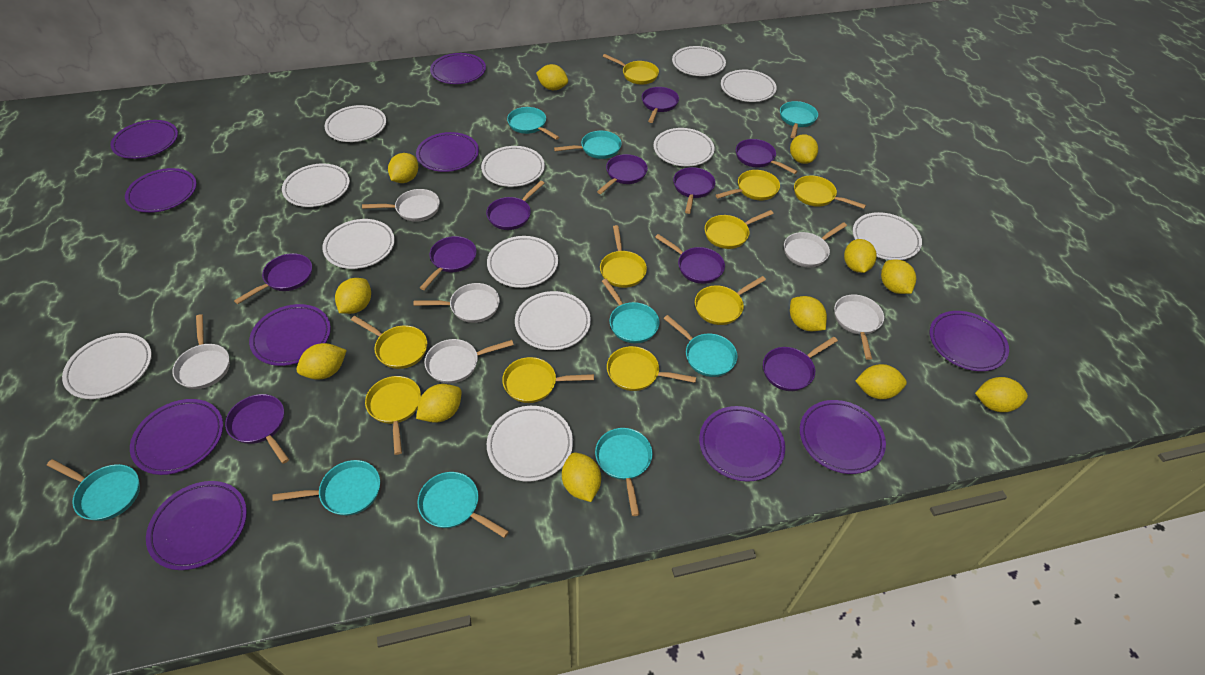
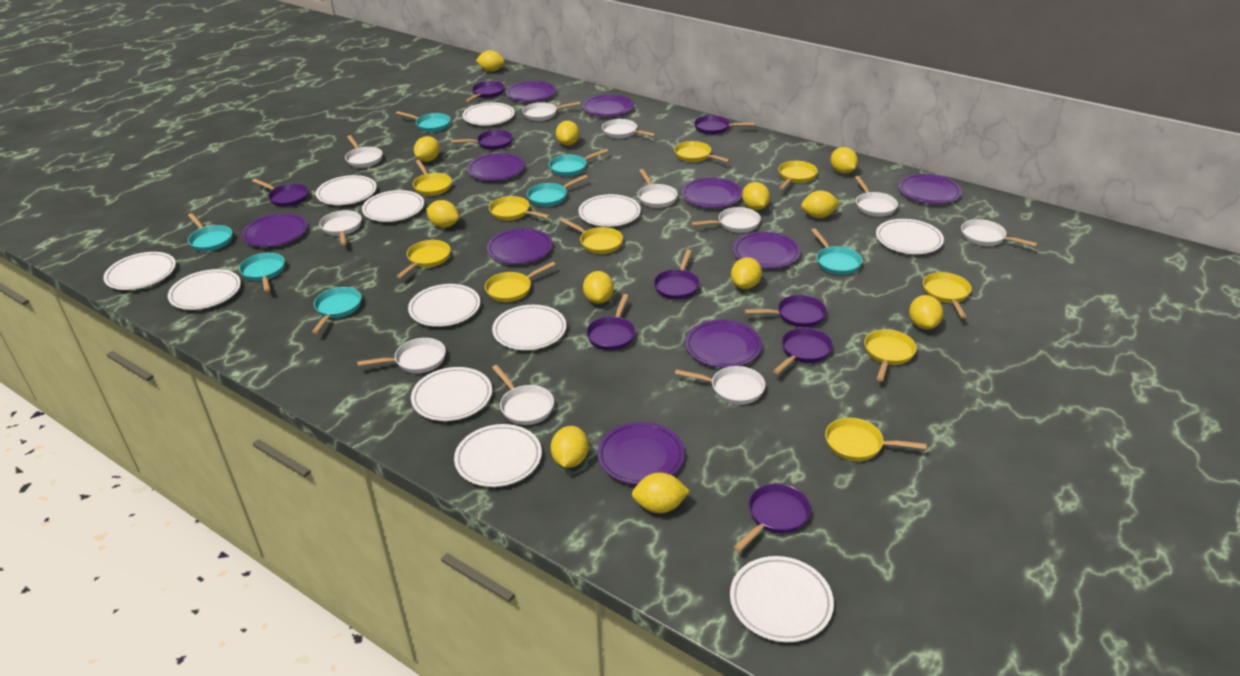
purple pan: [225,394,289,464] [234,253,312,304] [420,236,477,290] [486,181,544,230] [597,154,648,194] [642,87,679,123] [655,234,725,284] [673,167,715,214] [736,139,798,174] [763,337,838,391] = 10 -> [252,179,308,207] [451,130,513,150] [465,81,505,102] [586,294,636,351] [654,249,700,300] [694,115,755,135] [734,483,811,552] [745,295,827,327] [773,328,833,374] = 9
turquoise pan: [47,459,140,521] [272,460,380,516] [417,472,509,538] [507,107,559,140] [554,131,622,159] [595,428,653,516] [602,279,659,343] [664,315,737,377] [780,101,818,138] = 9 -> [188,213,232,251] [239,253,285,292] [312,287,362,334] [396,111,451,132] [527,175,588,207] [549,149,608,176] [811,228,862,275] = 7
white pan: [172,314,230,389] [362,189,440,222] [413,283,500,323] [424,339,514,384] [784,222,847,267] [834,295,884,360] = 6 -> [319,210,362,245] [345,135,383,168] [357,338,446,373] [492,365,554,425] [522,102,580,121] [602,119,656,138] [638,169,678,208] [675,366,765,405] [691,207,761,233] [855,176,898,217] [961,219,1038,247] = 11

